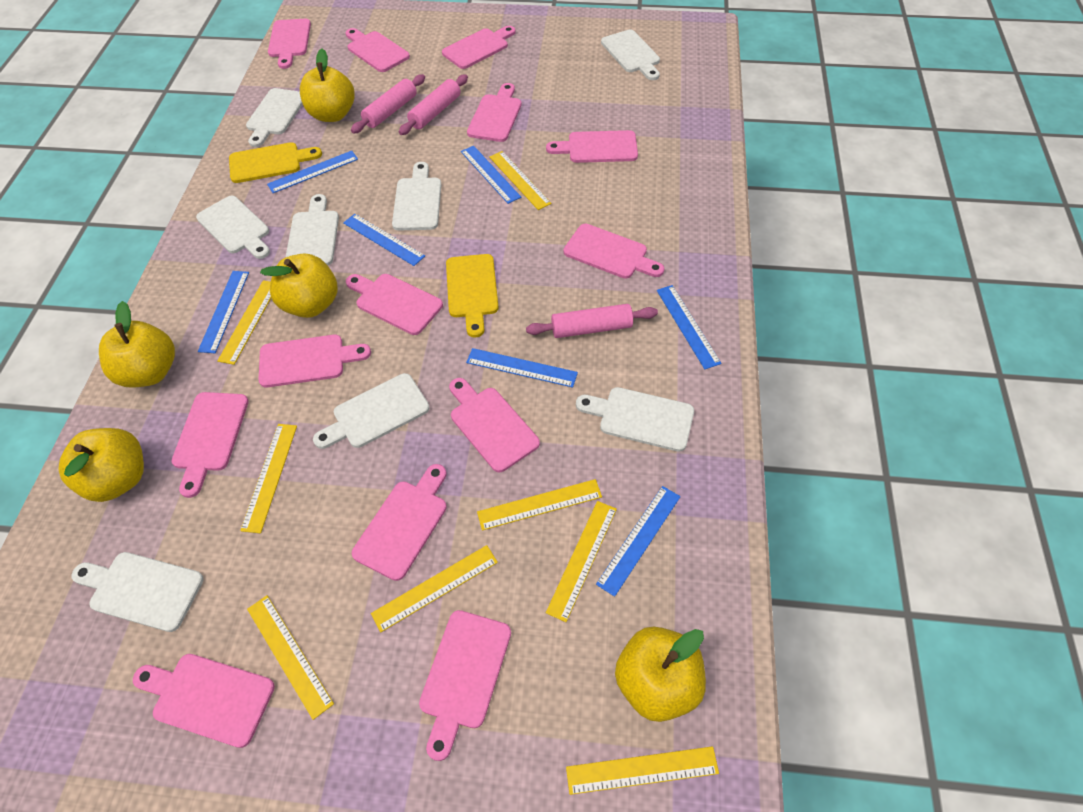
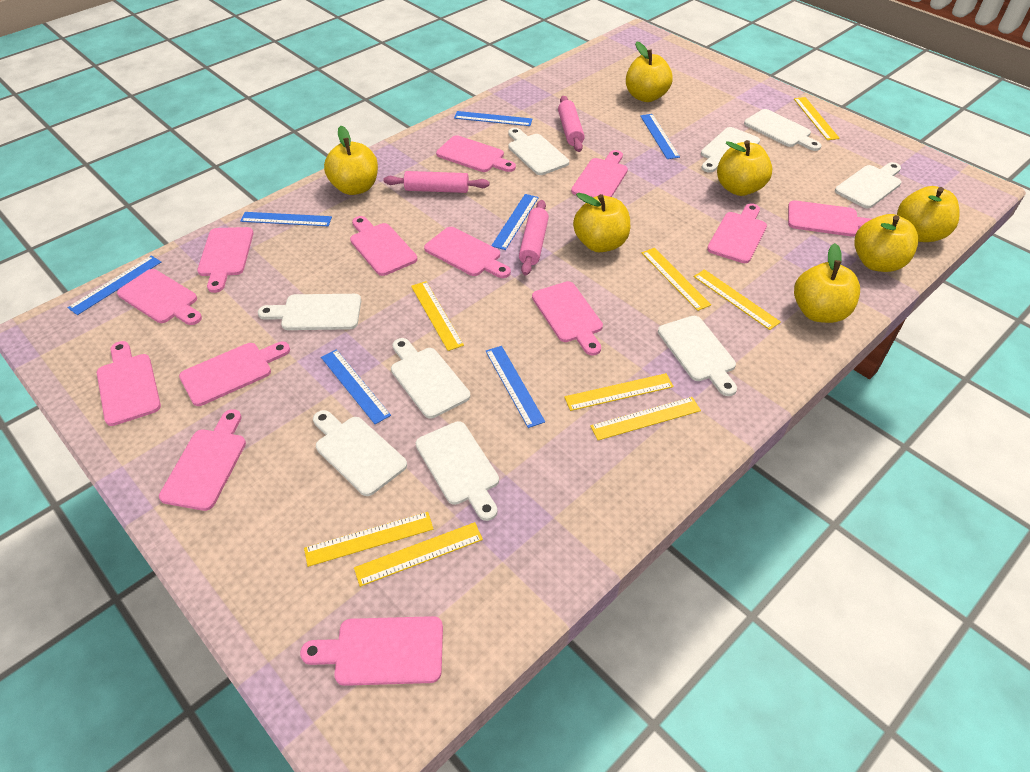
white cutting board: [72,552,204,632] [196,196,270,259] [246,88,303,147] [286,194,339,265] [313,373,430,449] [392,162,442,230] [576,387,694,452] [601,30,660,80] = 8 -> [258,294,361,330] [313,410,407,496] [391,338,470,419] [416,421,499,521] [508,128,569,175] [658,316,737,396] [701,127,760,173] [744,109,821,151] [835,162,902,208] = 9
yellow apple: [58,428,144,502] [99,301,175,387] [260,253,337,318] [300,49,355,122] [615,627,706,722] = 5 -> [324,126,378,195] [573,193,630,252] [626,41,673,102] [717,140,772,196] [794,243,860,323] [854,214,918,272] [897,186,960,242] = 7
yellow cutting board: [229,142,322,183] [446,254,499,337] = 2 -> none = 0

